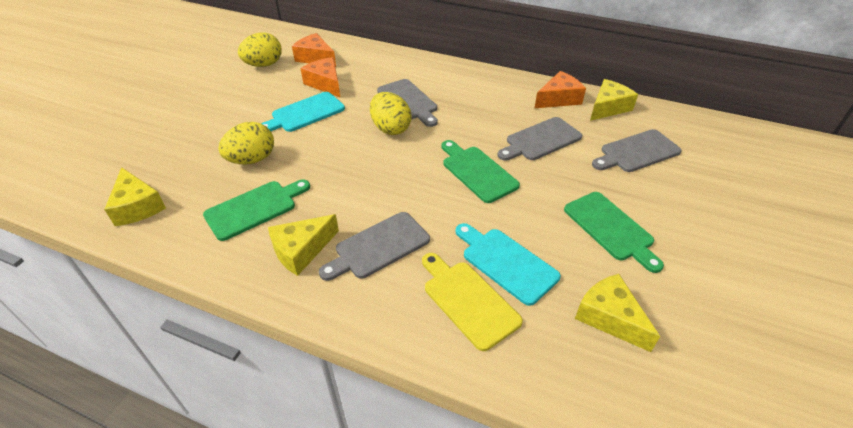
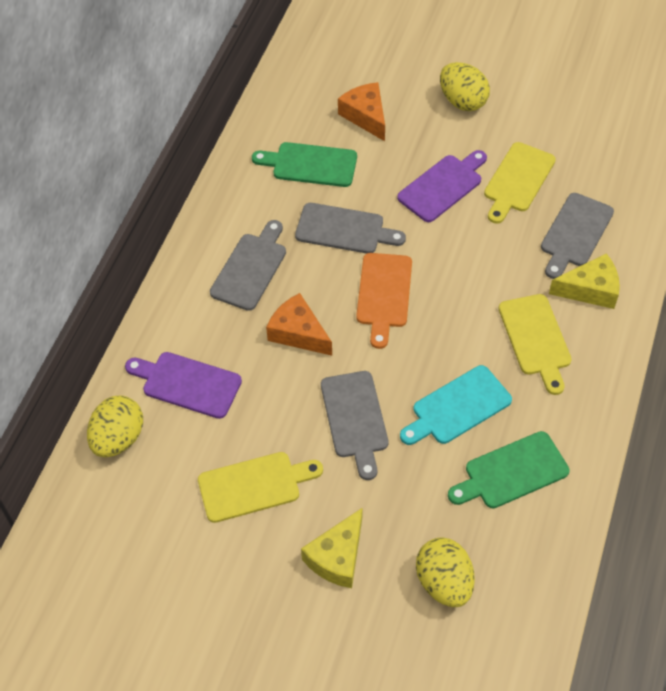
green cutting board: [203,180,310,241] [442,140,520,203] [564,192,664,273] = 3 -> [252,142,357,187] [448,431,570,508] = 2
orange cheese: [292,33,336,67] [300,57,340,97] [535,71,586,108] = 3 -> [266,293,332,356] [338,82,385,141] = 2
orange cutting board: none = 0 -> [356,253,412,349] = 1
purple cutting board: none = 0 -> [125,352,242,419] [397,150,487,222] = 2
turquoise cutting board: [261,92,345,132] [456,223,561,306] = 2 -> [400,365,512,445] = 1
yellow cheese: [104,167,166,226] [268,214,339,276] [575,274,660,352] [590,79,638,121] = 4 -> [301,507,363,588] [549,253,620,309] = 2
yellow cutting board: [422,253,523,351] = 1 -> [198,452,323,523] [484,142,556,224] [498,294,572,395] = 3

